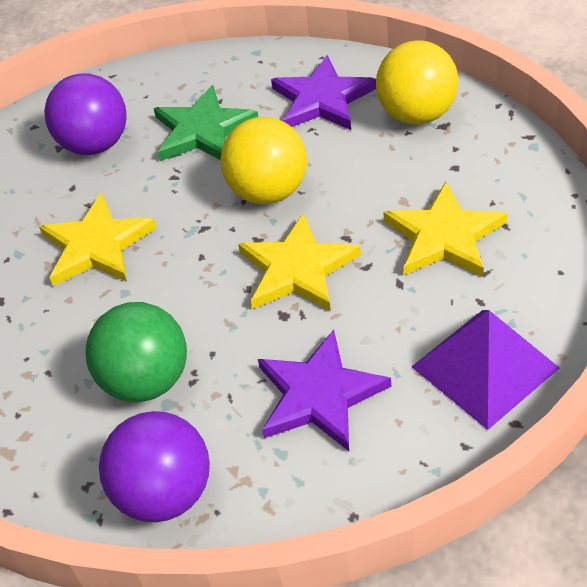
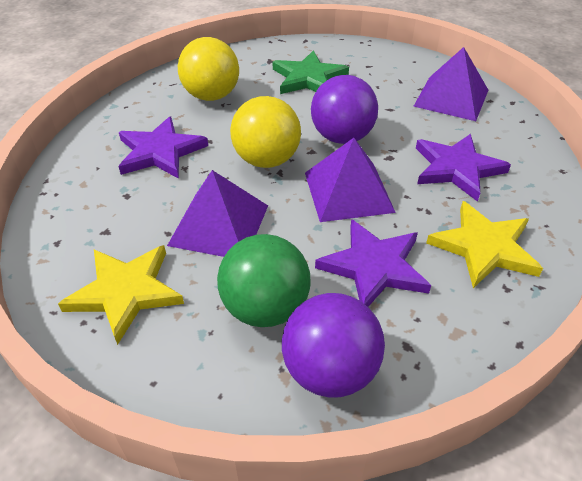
purple pyramid: [411,310,560,430] = 1 -> [167,170,268,257] [305,138,396,222] [413,47,488,121] = 3
purple star: [258,330,391,451] [271,55,376,130] = 2 -> [118,116,208,179] [315,219,431,307] [416,134,511,202] = 3
yellow star: [39,193,157,286] [238,213,361,311] [383,182,508,277] = 3 -> [58,245,184,345] [426,201,543,288] = 2

